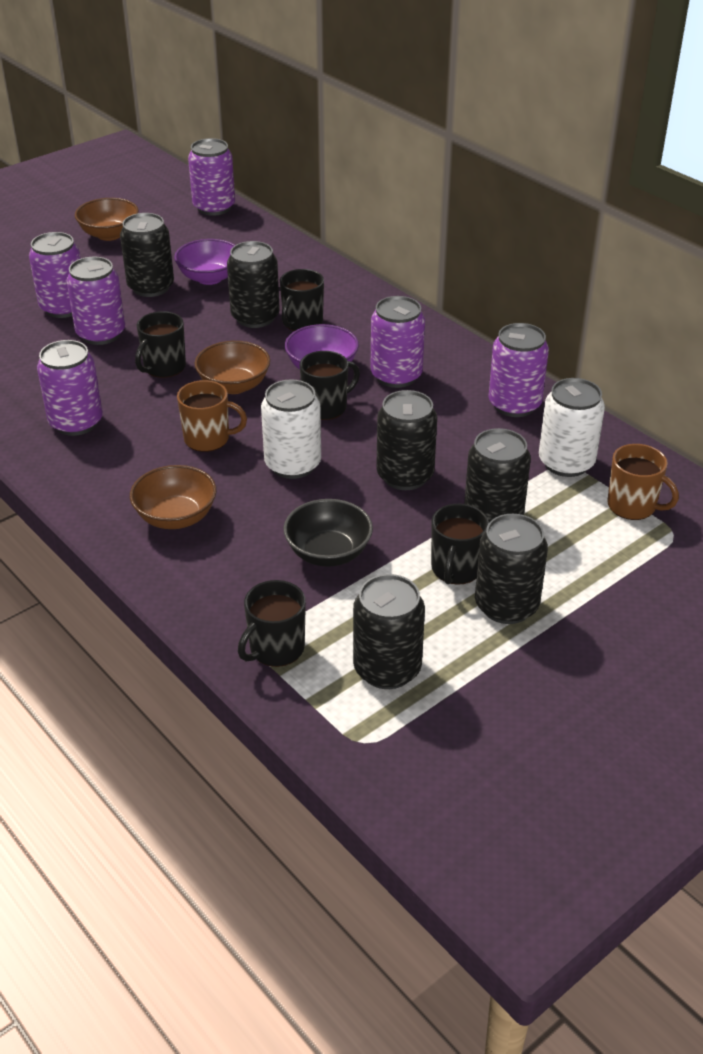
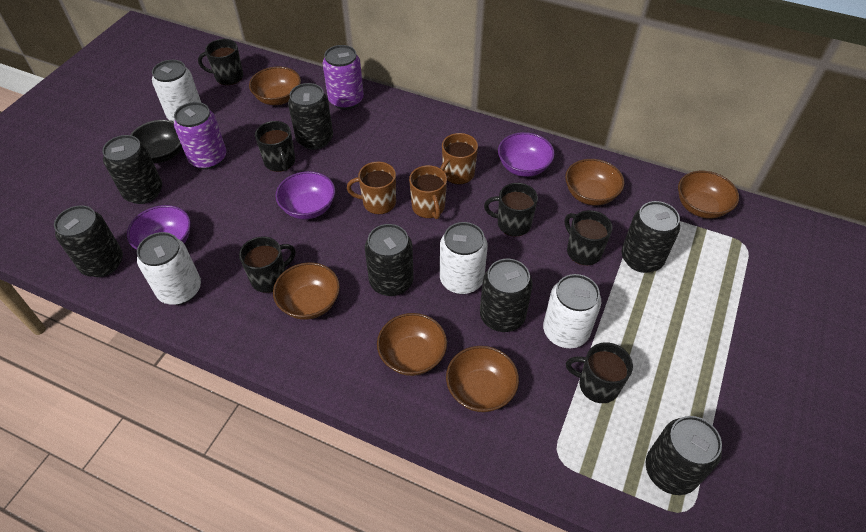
black can: [120,213,174,297] [227,241,280,328] [353,574,425,689] [376,390,437,490] [464,428,531,522] [475,514,548,624] = 6 -> [54,205,123,277] [102,135,162,204] [288,83,333,150] [365,224,414,296] [480,259,533,332] [622,201,680,273] [646,416,722,495] = 7
black mug: [135,311,186,378] [238,580,306,667] [280,269,324,331] [300,351,360,420] [431,504,489,585] = 5 -> [198,39,243,85] [239,236,296,293] [255,121,295,172] [484,183,538,237] [565,210,612,265] [566,342,633,403] = 6
brown bowl: [75,198,139,241] [130,465,216,529] [195,341,270,394] = 3 -> [249,66,301,105] [273,262,340,320] [377,313,447,376] [446,346,519,412] [565,159,624,206] [678,171,739,219] = 6
brown mug: [177,380,247,452] [607,444,679,520] = 2 -> [347,162,396,214] [409,165,447,219] [440,133,478,184] = 3
purple bowl: [174,239,235,285] [285,324,359,369] = 2 -> [127,205,191,250] [276,171,335,219] [498,132,555,177] = 3
purple can: [29,232,81,318] [37,340,103,436] [66,257,125,345] [188,138,235,216] [371,296,425,388] [488,323,549,417] = 6 -> [174,102,226,170] [323,45,364,110] = 2
white can: [261,379,321,479] [539,378,605,477] = 2 -> [137,232,201,305] [152,60,201,121] [440,222,488,294] [543,274,601,348] = 4

